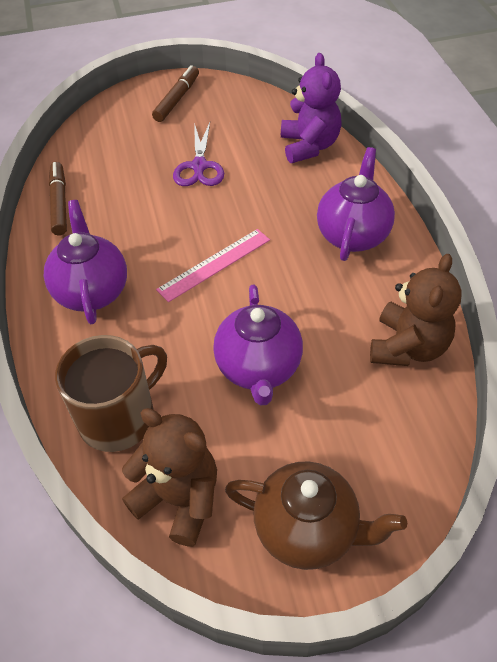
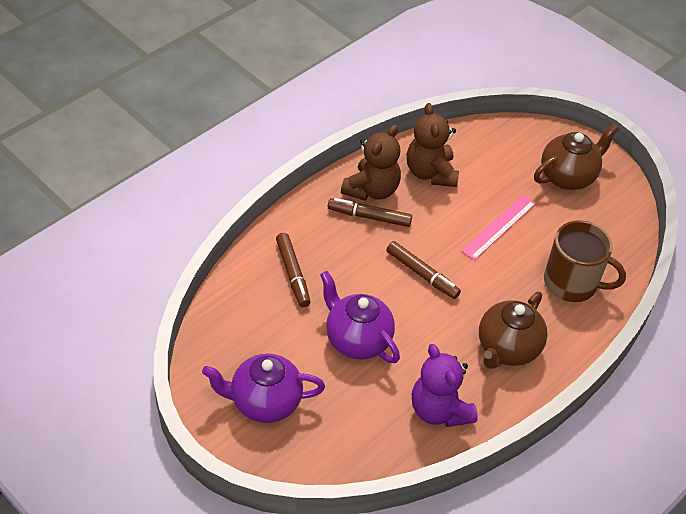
brown marker: [49,162,67,235] [152,65,199,122] = 2 -> [276,233,310,307] [328,198,412,227] [386,241,461,299] = 3
brown teapot: [225,461,407,570] = 1 -> [479,292,548,369] [534,124,619,190] = 2
purple scissors: [173,122,224,186] = 1 -> none = 0
purple teapot: [44,200,127,324] [213,285,303,405] [317,147,395,261] = 3 -> [202,353,325,423] [320,271,400,363] = 2

